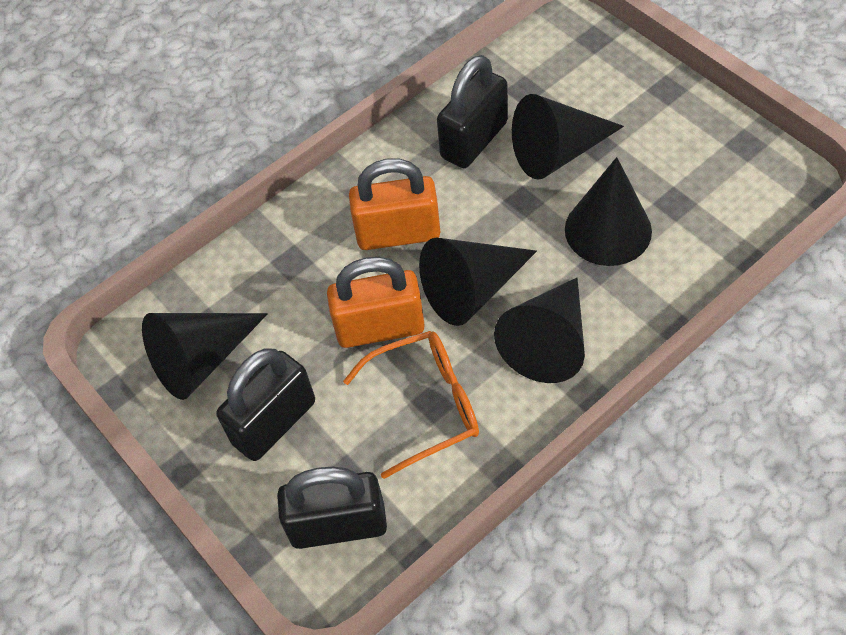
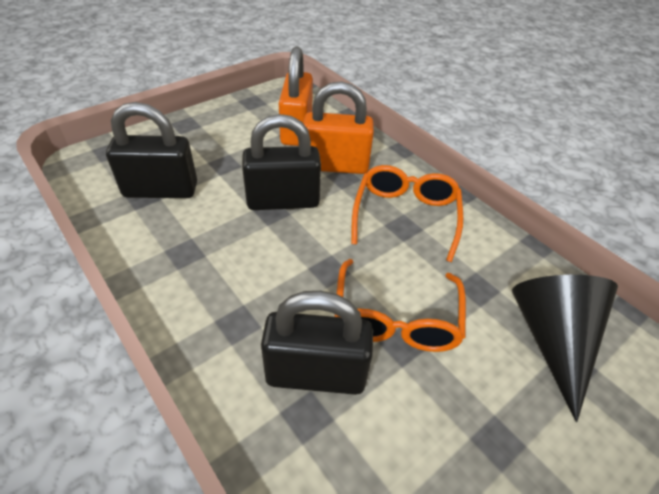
black cone: [142,313,268,400] [419,238,537,326] [494,278,585,383] [512,94,624,180] [565,157,652,266] = 5 -> [512,275,618,422] = 1
orange glasses: [343,331,479,479] = 1 -> [335,259,466,352] [351,165,463,262] = 2

